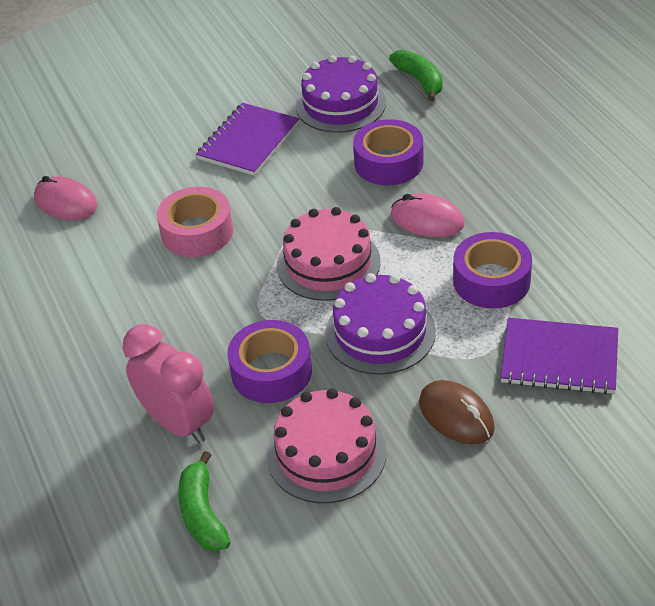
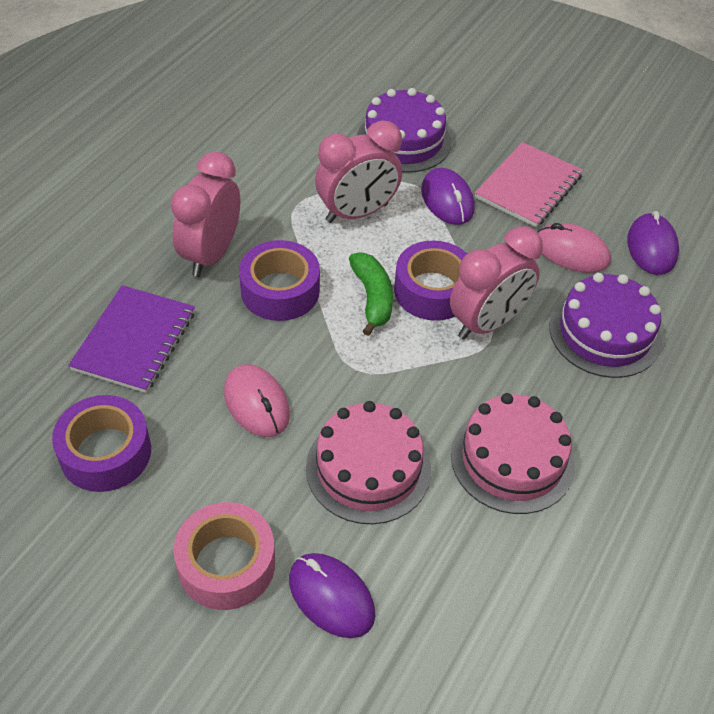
brown mouse: [419,380,495,444] = 1 -> none = 0
green banana: [178,451,230,551] [389,50,442,101] = 2 -> [349,253,393,336] = 1
pink clock: [123,324,214,443] = 1 -> [171,152,240,277] [315,120,402,223] [450,226,543,340] = 3
pink notebook: none = 0 -> [475,142,583,227] = 1
purple mouse: none = 0 -> [289,553,375,638] [421,168,475,225] [627,211,679,275] = 3
purple notebook: [196,103,299,176] [500,318,618,394] = 2 -> [68,285,195,393] = 1

